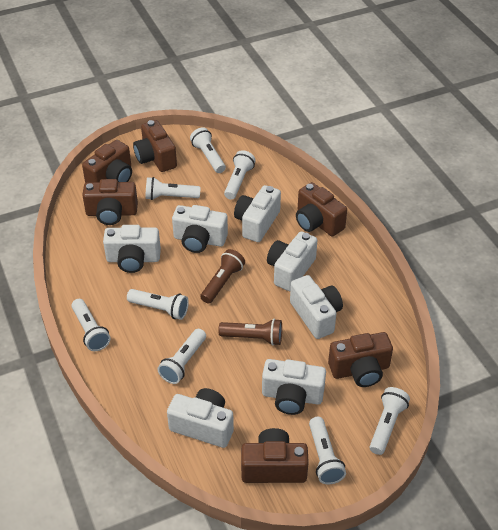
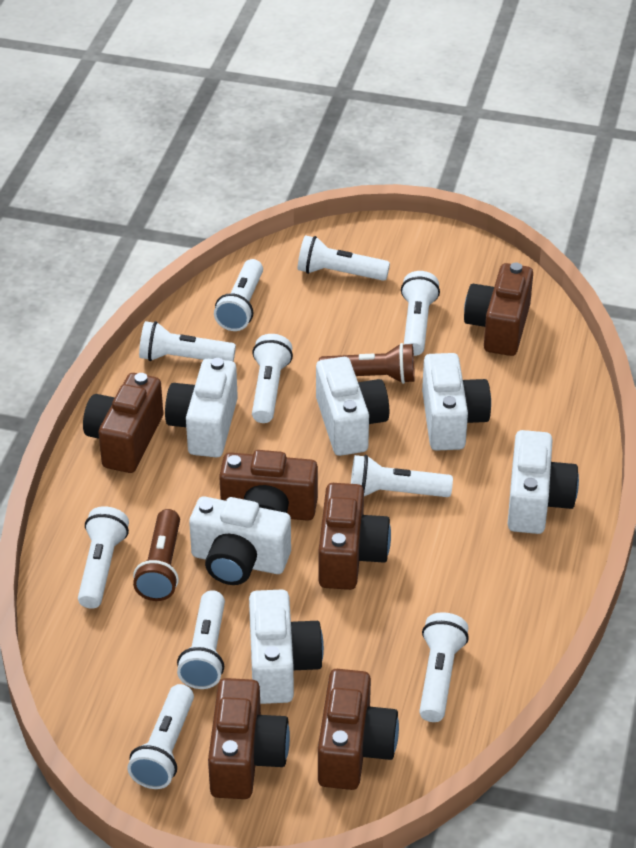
white camera: [103,225,161,273] [167,388,234,448] [172,205,228,253] [234,185,281,242] [262,359,326,415] [267,231,317,291] [290,275,343,339] = 7 -> [165,358,238,457] [189,496,291,585] [249,590,324,704] [316,357,389,456] [422,353,491,451] [508,430,579,534] = 6
white flashlight: [71,299,111,351] [127,289,189,320] [145,177,201,200] [158,329,206,384] [190,127,226,173] [224,150,256,200] [309,417,346,484] [369,387,410,455] = 8 -> [78,506,129,609] [127,684,194,789] [139,321,236,361] [177,590,225,689] [214,259,263,331] [252,334,293,423] [298,235,390,281] [351,455,453,497] [401,271,440,356] [419,612,469,722] = 10

